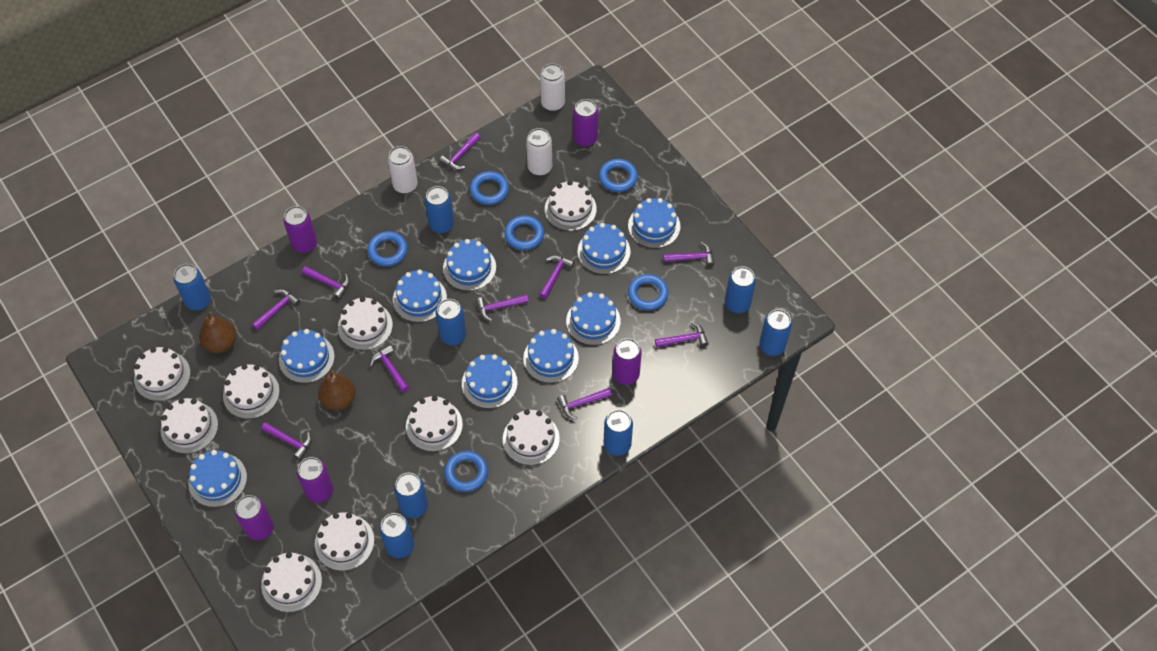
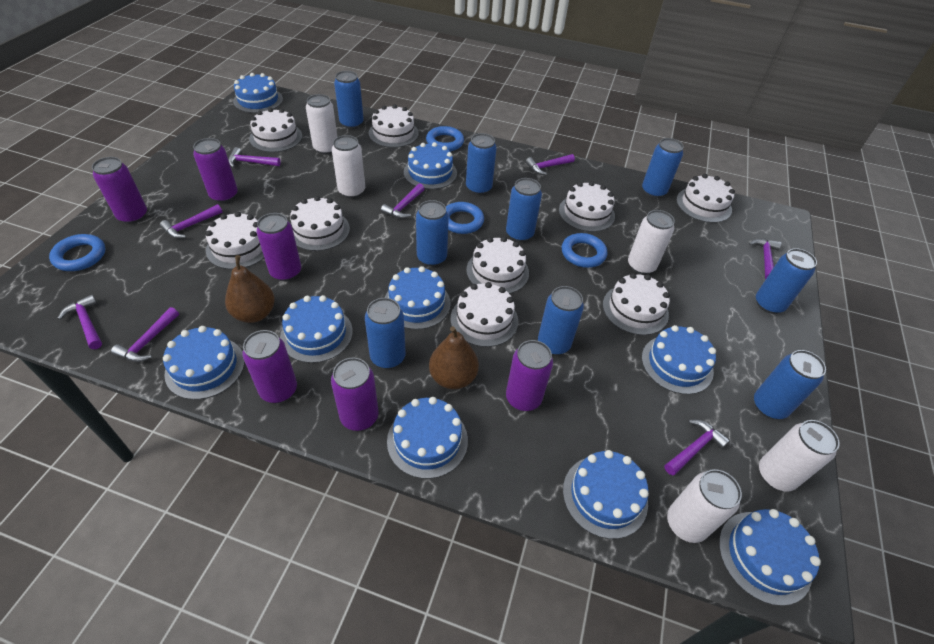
blue can: [173,264,211,311] [379,513,414,558] [394,473,428,518] [425,186,454,234] [436,299,466,345] [603,410,633,456] [725,266,756,313] [759,309,792,356] = 8 -> [334,71,364,129] [365,298,406,369] [416,200,449,267] [466,133,497,195] [506,178,542,242] [538,286,584,355] [642,138,684,198] [754,350,826,419] [756,248,817,314] = 9
blue ring: [367,231,408,267] [444,451,488,492] [470,171,509,205] [504,215,544,250] [599,159,638,192] [628,274,669,310] = 6 -> [49,234,105,271] [426,126,464,151] [446,202,484,234] [562,233,607,268] = 4
purple can: [235,495,274,541] [283,206,317,253] [297,457,333,503] [573,99,598,147] [613,338,642,385] = 5 -> [92,157,147,224] [193,138,238,203] [242,330,297,403] [256,213,301,281] [331,358,379,431] [506,340,553,411] = 6
purple hammer: [252,290,300,330] [261,422,312,460] [302,266,350,300] [370,345,409,392] [439,132,481,170] [476,294,529,321] [539,256,574,299] [557,388,612,420] [655,322,708,348] [663,242,715,267] = 10 -> [57,294,102,349] [111,307,179,362] [160,204,223,239] [228,147,281,168] [381,183,425,219] [526,154,575,175] [664,420,730,476] [749,239,781,279] = 8
white can: [388,146,418,194] [526,128,552,176] [540,63,565,111] = 3 -> [306,94,337,155] [332,135,365,198] [628,210,675,275] [667,469,742,543] [759,420,840,492] = 5

